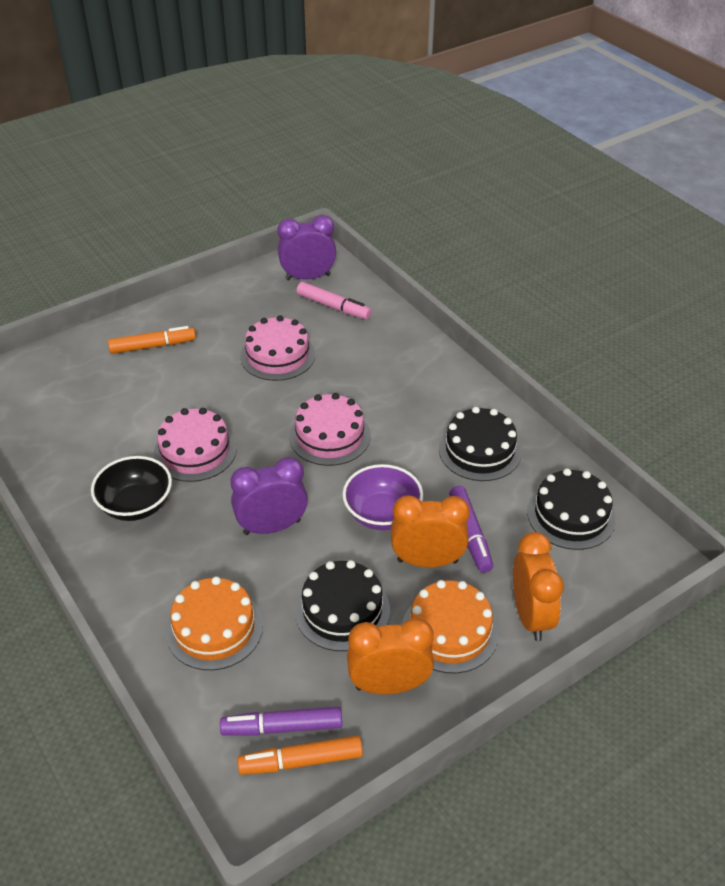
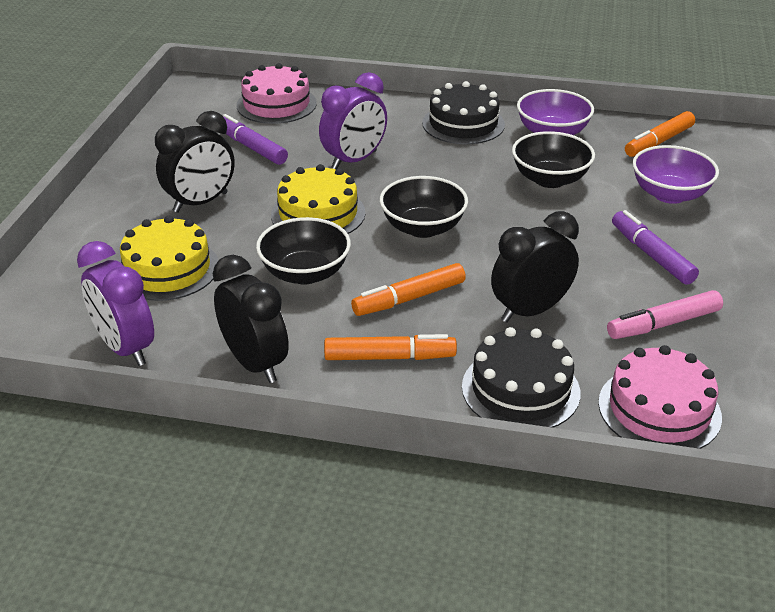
black bowl: [91,456,172,521] = 1 -> [256,217,351,284] [379,176,468,238] [512,131,595,188] = 3
black cake: [295,560,390,651] [439,407,522,481] [527,469,616,550] = 3 -> [422,81,505,144] [462,327,581,428] = 2
black clock: none = 0 -> [155,111,235,213] [213,255,289,383] [491,211,579,323] = 3
orange cake: [166,576,263,670] [402,580,499,673] = 2 -> none = 0
orange clock: [347,618,434,694] [391,495,470,567] [513,532,564,641] = 3 -> none = 0
orange marker: [108,326,196,354] [237,735,363,775] = 2 -> [324,334,457,360] [351,263,466,316] [625,111,695,157] = 3
pink cake: [154,408,237,482] [240,315,315,381] [289,393,371,466] = 3 -> [236,63,317,124] [598,345,722,449] = 2
purple bowl: [342,464,423,530] = 1 -> [517,89,594,135] [632,145,719,204] = 2
yellow cake: none = 0 -> [120,215,219,301] [271,164,366,234] = 2

